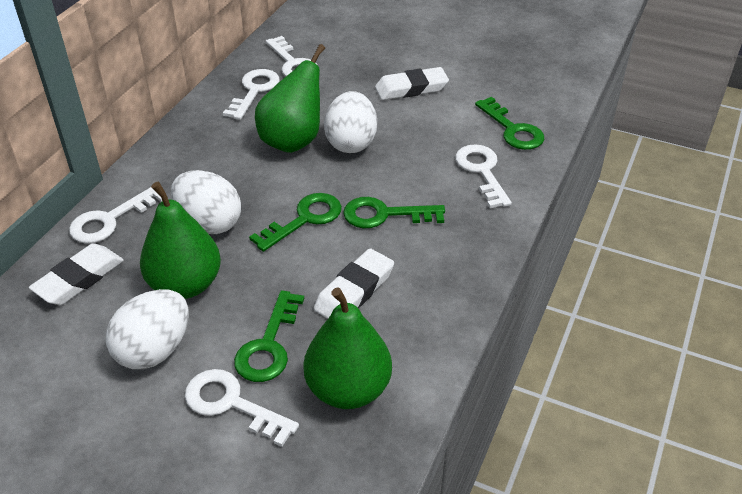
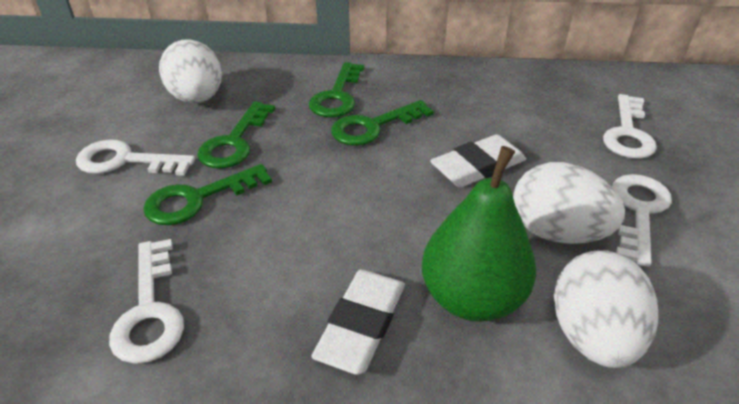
green pear: [140,182,221,299] [255,44,325,153] [303,287,392,409] = 3 -> [422,146,536,322] = 1
white eraser: [29,243,124,305] [314,249,394,319] [375,67,449,100] = 3 -> [311,269,405,375] [430,134,526,188] = 2
white key: [69,187,162,244] [185,369,299,447] [223,69,279,120] [266,36,317,76] [455,144,512,208] = 5 -> [76,139,195,176] [109,239,184,364] [603,94,657,159] [612,174,672,267] = 4

